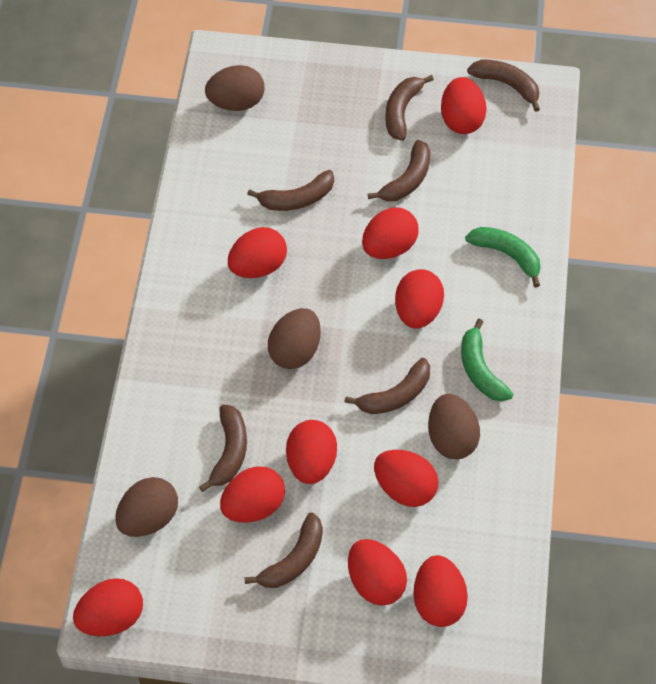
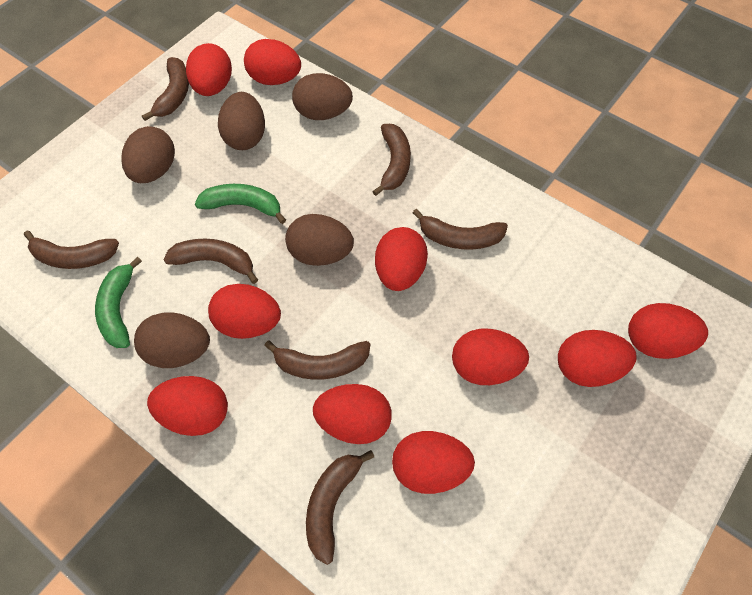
brown egg: [115,477,178,537] [205,65,265,111] [268,308,321,369] [428,394,480,459] = 4 -> [121,126,175,183] [134,312,210,368] [218,92,265,150] [285,214,354,266] [292,73,353,120] = 5

